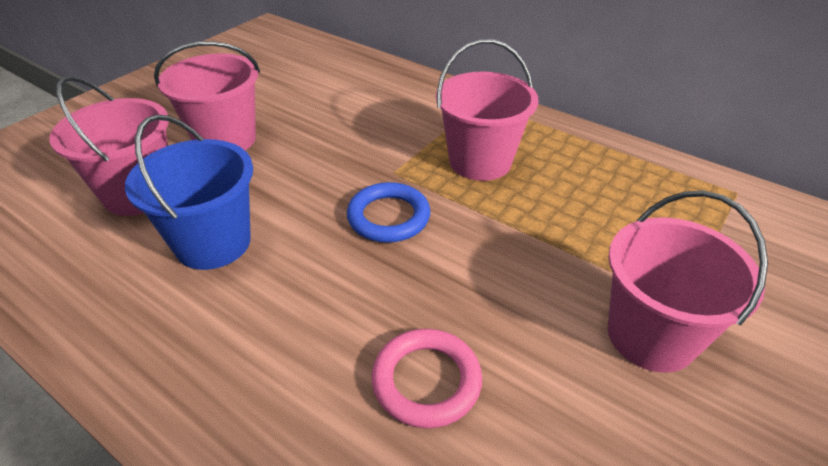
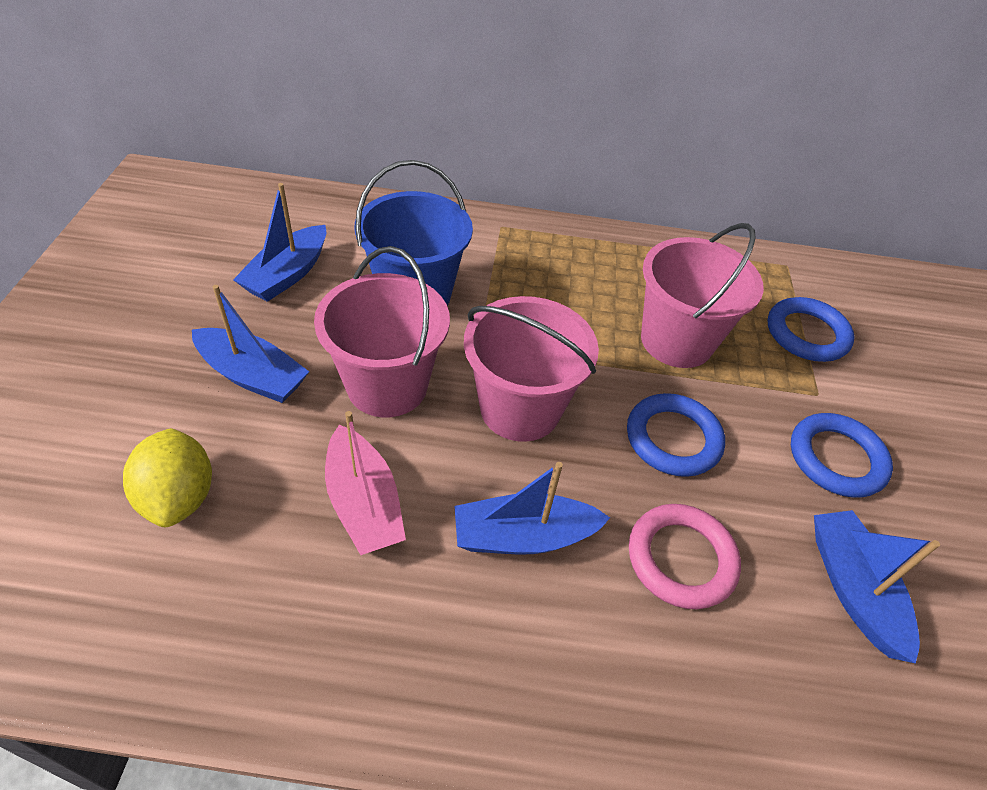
blue boat: none = 0 -> [192,285,309,403] [233,183,326,302] [455,462,610,555] [814,510,940,664] = 4
blue ring: [347,182,430,243] = 1 -> [627,393,725,477] [767,297,855,362] [791,413,893,498] = 3
pink boat: none = 0 -> [325,411,406,555] = 1
pink bucket: [49,76,169,216] [154,41,260,150] [436,39,538,181] [608,191,768,373] = 4 -> [314,246,450,417] [464,296,599,442] [641,223,764,368] = 3
yellow lemon: none = 0 -> [123,428,212,527] = 1

